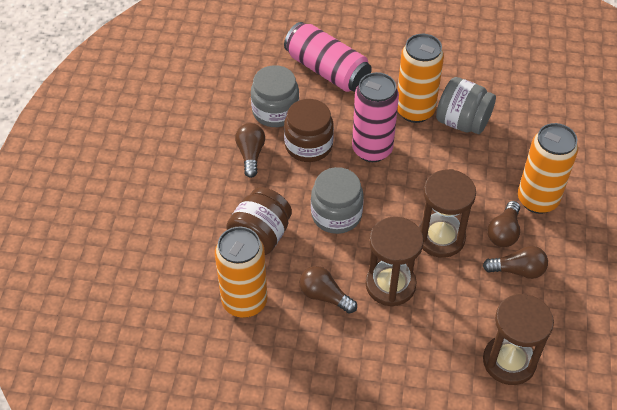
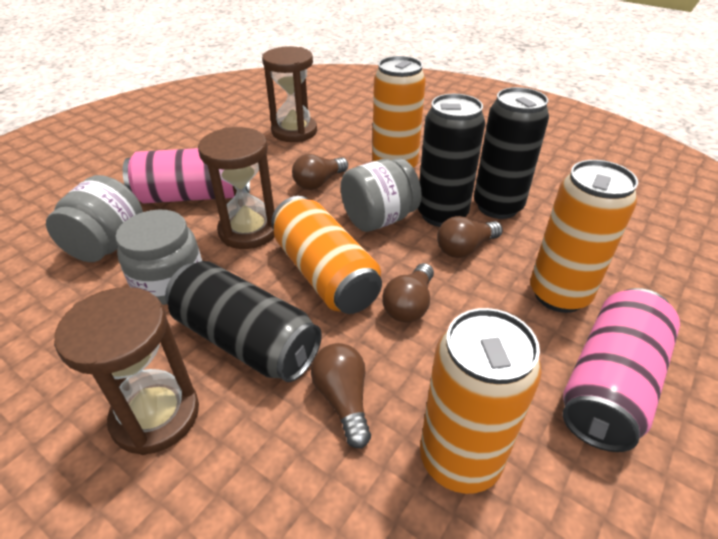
black can: none = 0 -> [165,261,322,382] [418,94,485,227] [474,87,549,219] = 3
brown jar: [226,187,292,255] [284,99,334,162] = 2 -> none = 0
orange can: [215,227,268,318] [397,34,444,123] [518,123,578,214] = 3 -> [271,196,382,314] [372,56,426,168] [420,308,542,494] [530,160,638,313] = 4

